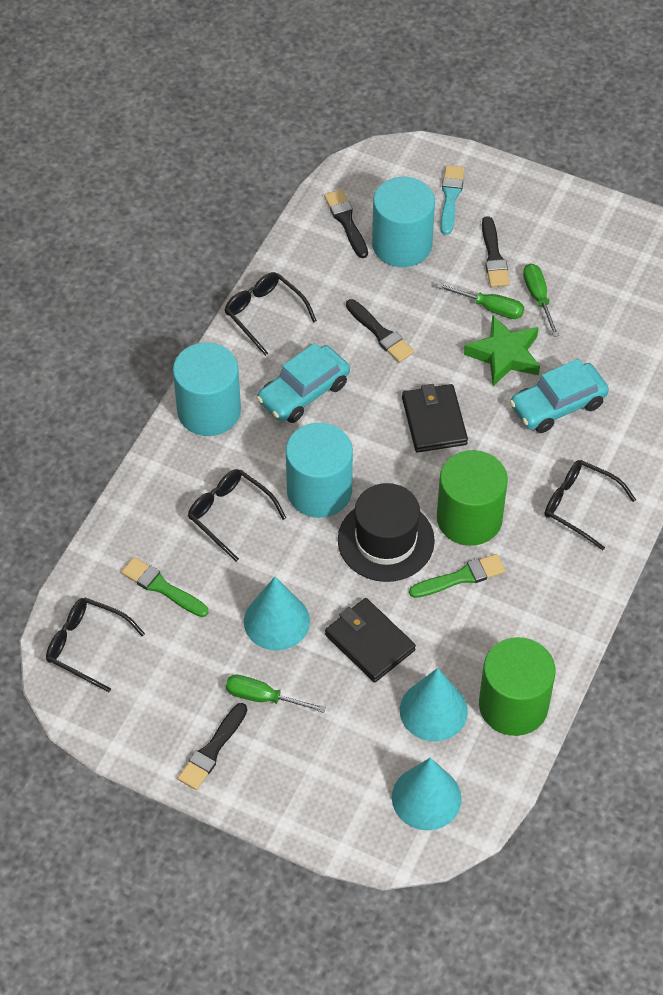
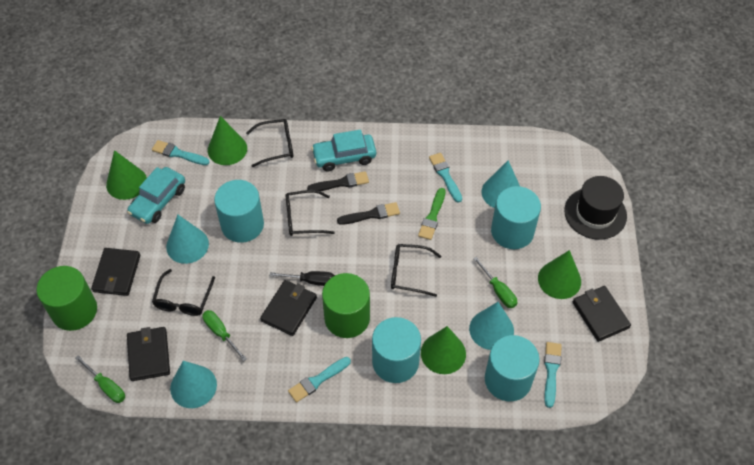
black brush: [178,703,247,790] [324,190,368,258] [346,299,414,362] [482,216,510,287] = 4 -> [307,171,369,191] [337,202,400,225] = 2
black screwdriver: none = 0 -> [270,271,335,286] = 1
black wallet: [325,598,416,683] [402,384,468,452] = 2 -> [91,248,140,296] [127,327,170,381] [260,280,317,336] [573,286,631,342] = 4
green brush: [121,557,208,617] [409,554,505,598] = 2 -> [418,188,446,240] = 1
green cone: none = 0 -> [106,150,147,200] [208,116,247,165] [421,326,466,374] [538,250,581,299] = 4
green star: [464,315,540,386] = 1 -> none = 0
turquoise brush: [440,165,465,235] = 1 -> [152,140,210,165] [288,357,351,403] [429,153,462,203] [544,342,562,408] = 4
turquoise cone: [244,577,310,651] [392,758,462,830] [400,668,468,741] = 3 -> [166,215,209,264] [170,361,217,408] [469,302,514,350] [481,160,520,208] = 4
turquoise cylinder: [173,342,241,436] [286,423,353,518] [372,177,435,267] = 3 -> [214,180,264,243] [372,317,421,383] [485,335,540,401] [491,186,541,249] = 4

